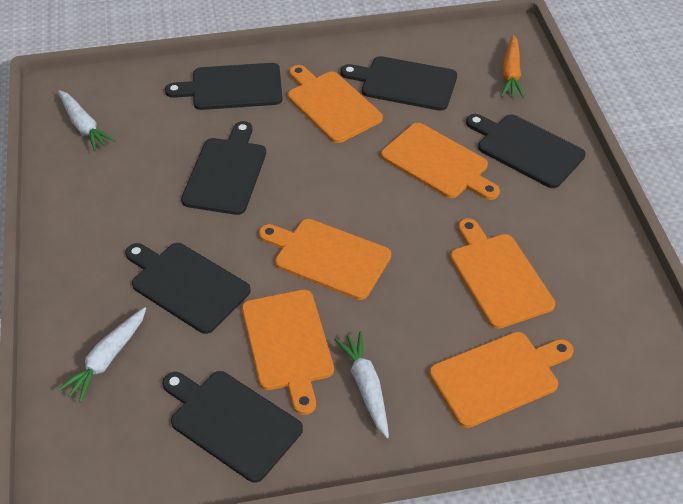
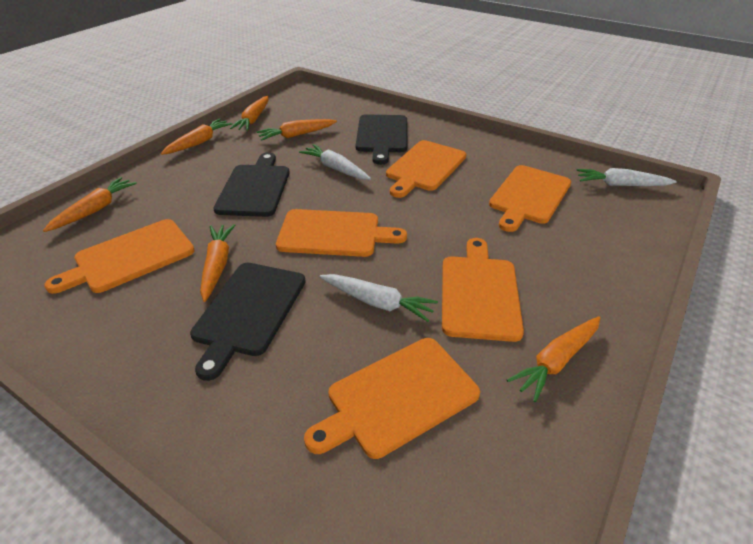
black cutting board: [125,243,251,334] [162,371,303,483] [165,63,283,110] [181,121,266,215] [341,56,457,111] [466,114,586,188] = 6 -> [190,263,306,381] [213,152,290,217] [356,114,407,165] = 3
orange carrot: [501,35,525,98] = 1 -> [43,177,137,232] [161,119,233,155] [200,224,235,302] [230,96,268,131] [256,119,337,141] [507,316,600,402] = 6

